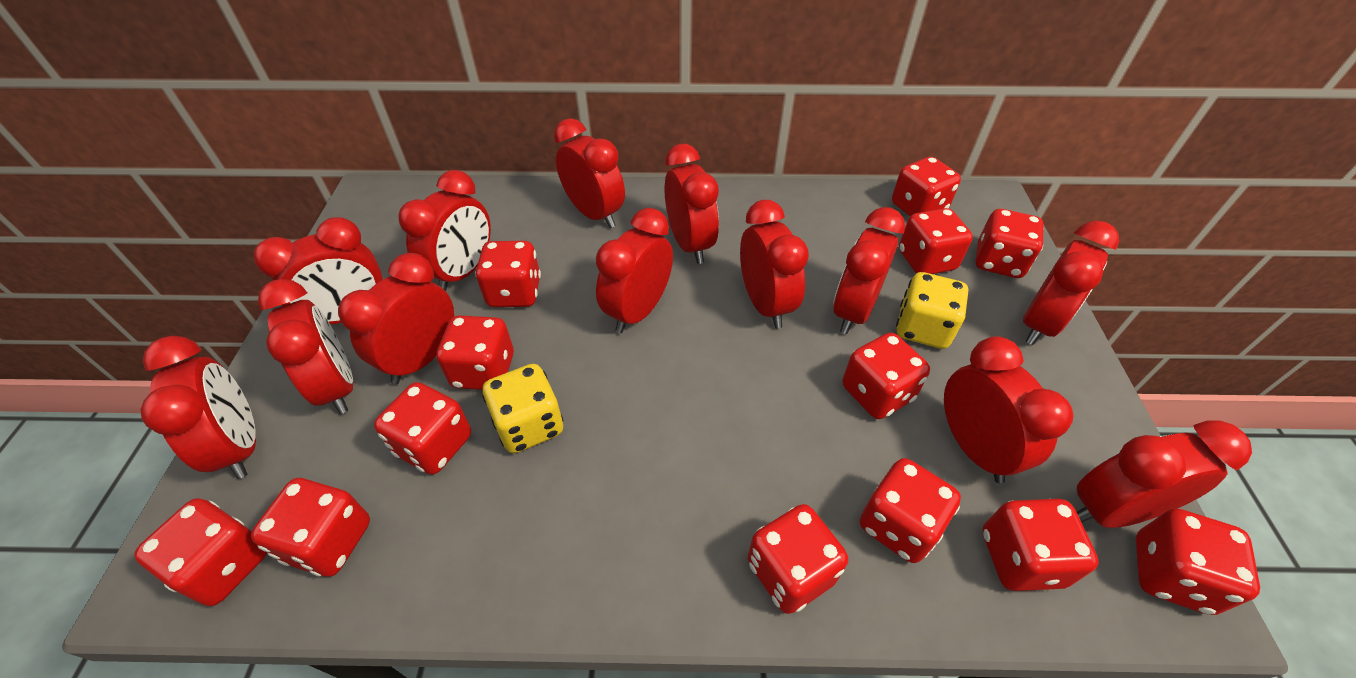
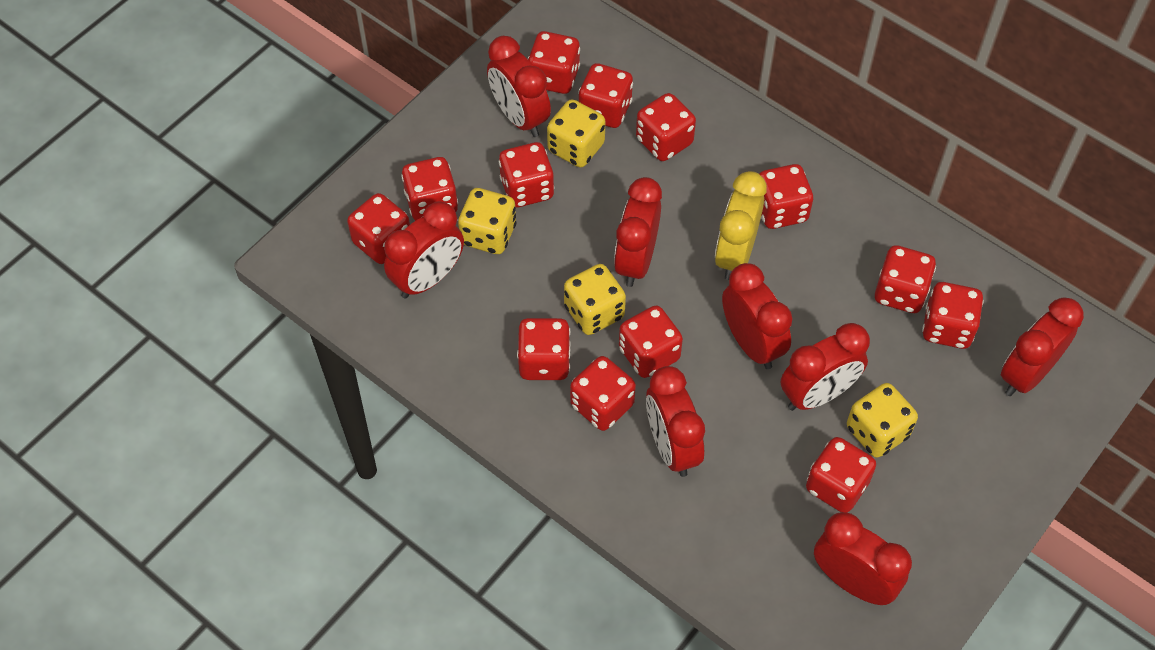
red clock: [140,336,256,479] [254,217,383,324] [258,279,353,414] [338,253,454,384] [398,170,491,291] [554,118,625,228] [596,208,673,333] [664,144,719,264] [740,200,809,328] [833,207,905,334] [944,336,1074,483] [1023,221,1119,345] [1077,421,1252,528] = 13 -> [384,201,464,298] [487,36,551,137] [614,177,662,287] [646,366,705,477] [722,263,792,369] [781,323,870,411] [814,512,912,605] [1001,297,1084,396] = 8
yellow clock: none = 0 -> [715,171,767,280] = 1
yellow dice: [482,364,563,453] [896,272,968,349] = 2 -> [458,188,517,254] [547,99,605,167] [564,264,626,335] [847,383,918,458] = 4

